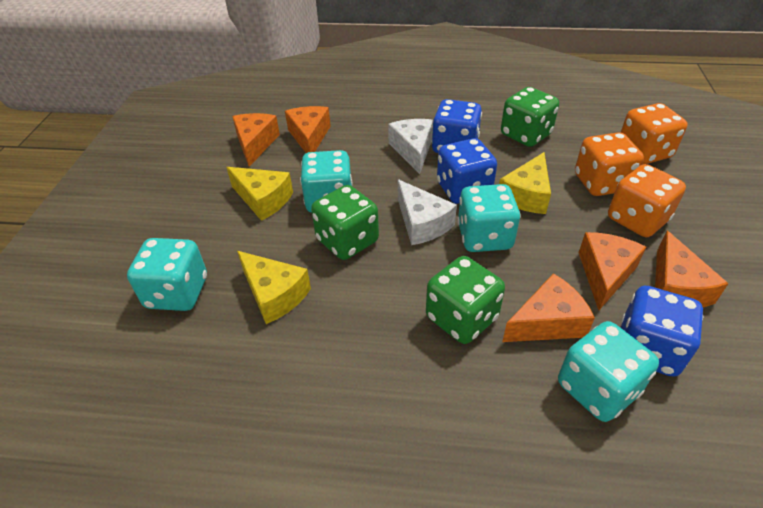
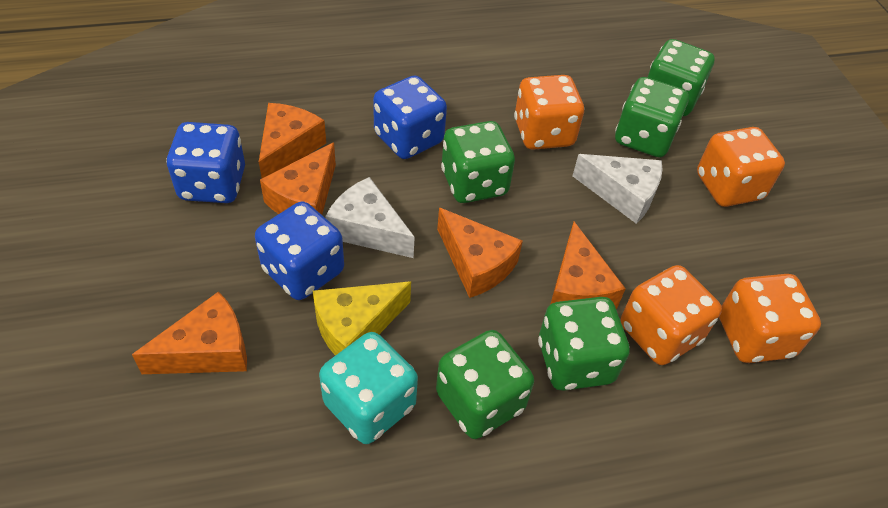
green dice: [311,185,379,260] [426,256,505,344] [501,87,559,147] = 3 -> [436,330,534,439] [441,121,515,203] [538,297,630,391] [615,77,689,157] [648,39,715,116] = 5
orange dice: [575,132,644,196] [608,164,686,237] [620,103,688,164] = 3 -> [514,75,584,150] [621,265,722,365] [697,127,785,207] [719,274,821,363] = 4
turquoise dice: [127,238,207,311] [300,150,352,213] [457,184,521,252] [558,321,659,422] = 4 -> [319,332,418,444] = 1
yellow cheese: [226,167,293,221] [237,251,311,324] [499,152,551,214] = 3 -> [313,281,411,356] = 1

